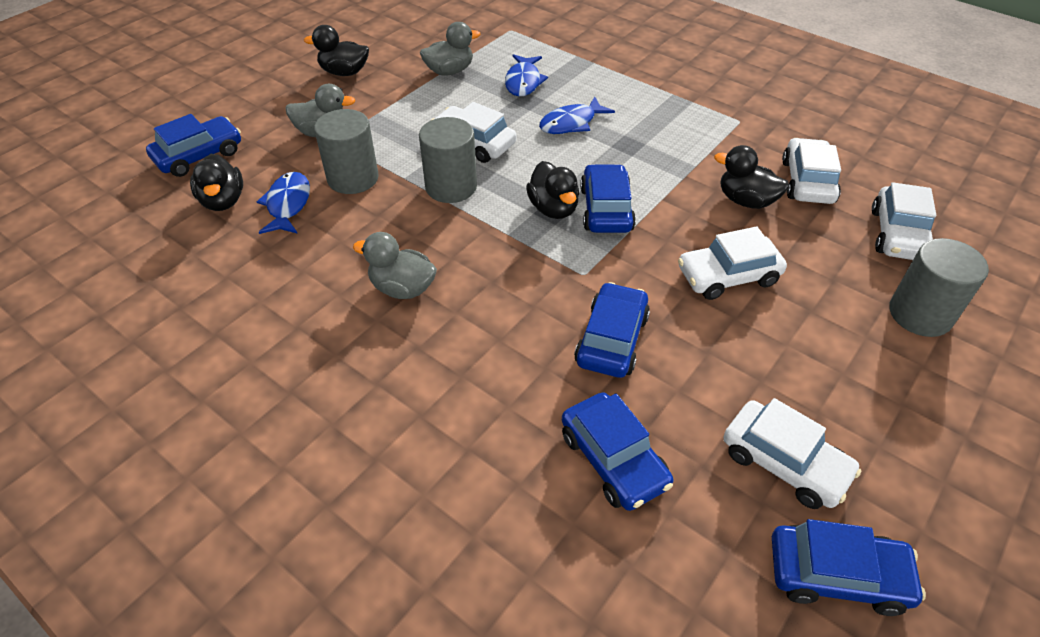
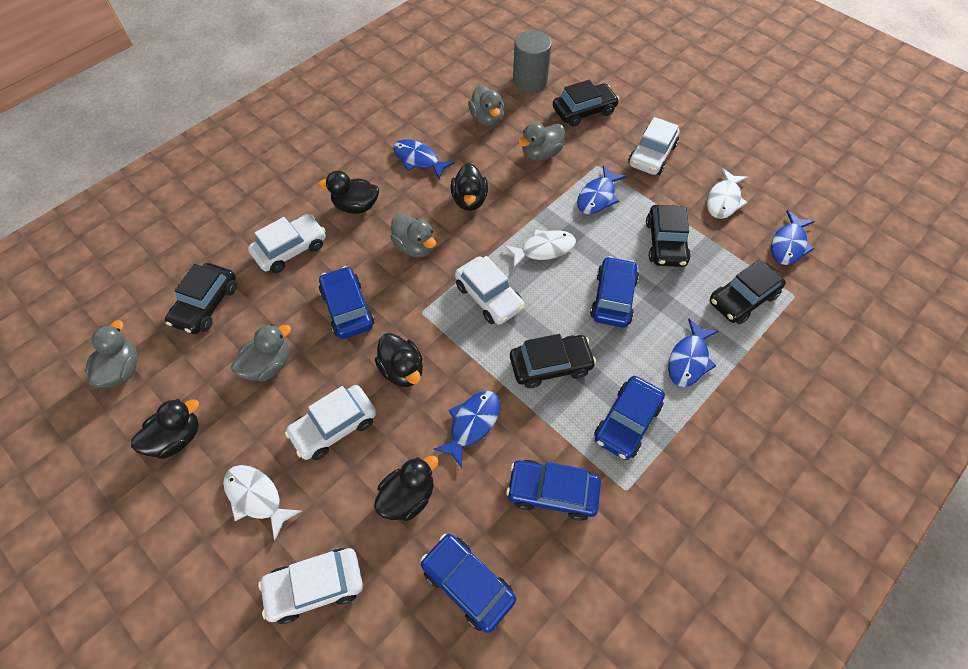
black car: none = 0 -> [165,263,237,334] [510,334,596,388] [553,80,619,127] [646,205,691,267] [710,259,786,324] = 5
black duck: [190,154,243,211] [304,25,369,76] [526,161,579,219] [714,145,789,209] = 4 -> [131,399,199,459] [318,171,379,214] [374,455,439,521] [375,333,423,387] [451,163,488,211] = 5
blue fish: [257,172,310,234] [505,54,548,96] [539,97,615,134] = 3 -> [393,139,455,179] [433,391,500,468] [577,165,627,215] [668,319,719,387] [771,210,815,265] = 5
grey cylinder: [314,109,379,194] [419,117,477,203] [889,238,989,337] = 3 -> [513,30,552,92] = 1
grey duck: [285,84,355,137] [353,232,437,299] [420,22,480,76] = 3 -> [85,320,138,388] [231,324,291,382] [391,213,436,258] [468,85,504,127] [518,123,565,161] = 5
white fish: none = 0 -> [223,465,302,541] [504,229,576,268] [707,168,748,219] = 3

